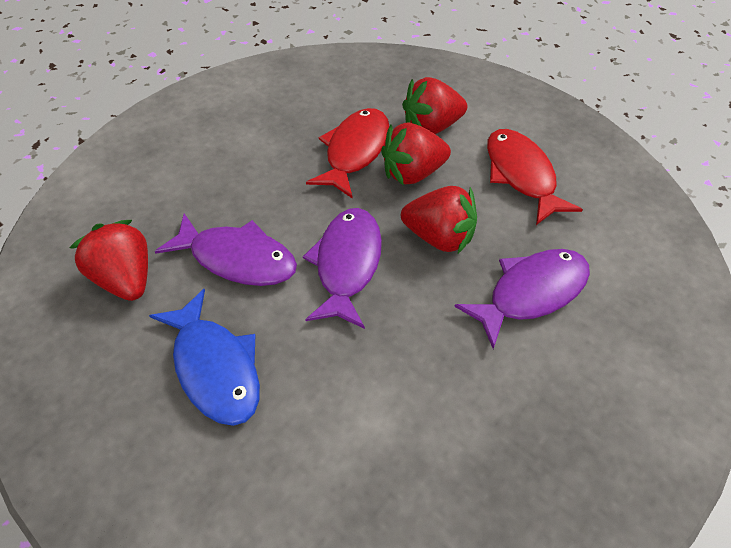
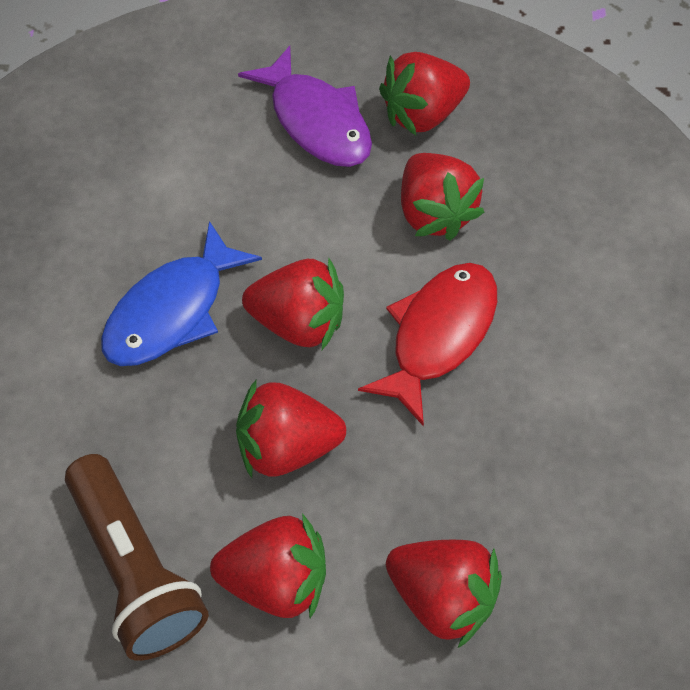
brown flashlight: none = 0 -> [65,454,209,661] = 1
purple fish: [155,213,297,286] [303,208,382,329] [454,249,590,349] = 3 -> [238,46,372,167] = 1
red fish: [306,108,389,199] [487,129,583,225] = 2 -> [358,263,497,426] = 1
red strawberry: [69,220,148,301] [381,123,451,186] [401,186,477,255] [402,77,467,134] = 4 -> [210,513,326,618] [236,379,346,478] [242,258,344,350] [379,52,470,135] [386,540,502,649] [401,153,484,241] = 6

